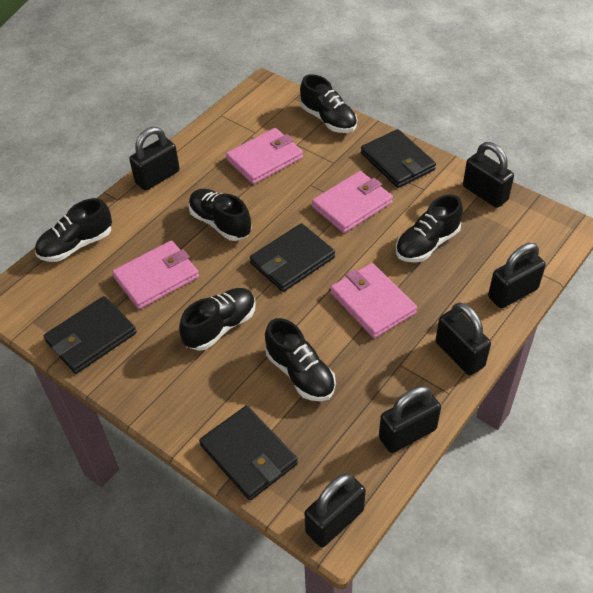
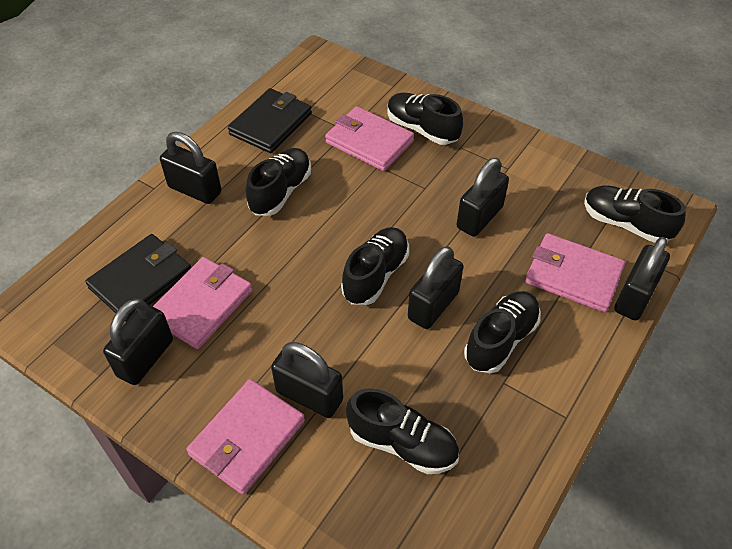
black wallet: [43,296,137,374] [199,406,298,500] [250,223,335,292] [361,129,436,188] = 4 -> [85,234,191,322] [228,88,312,153] = 2

